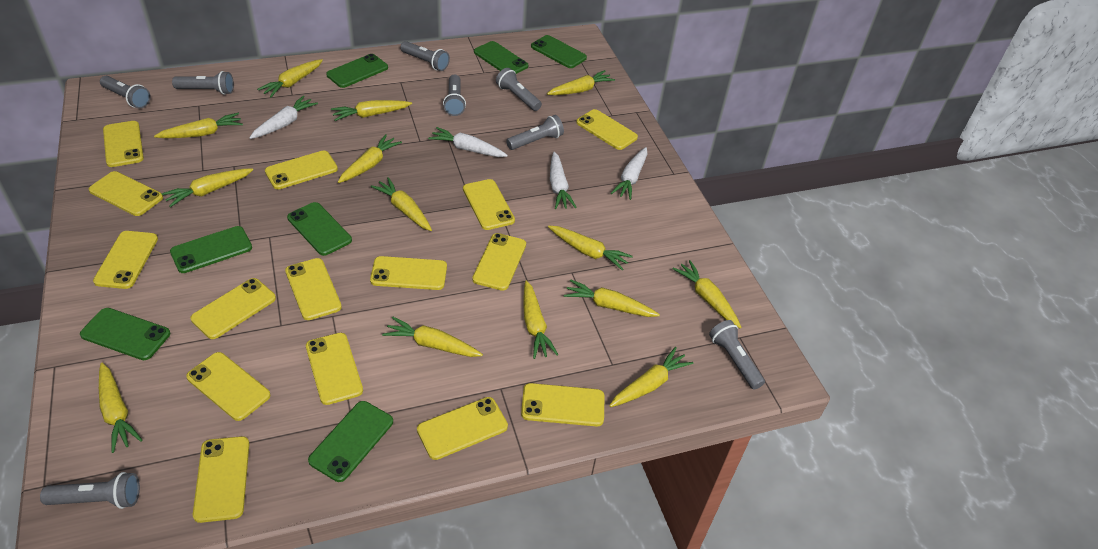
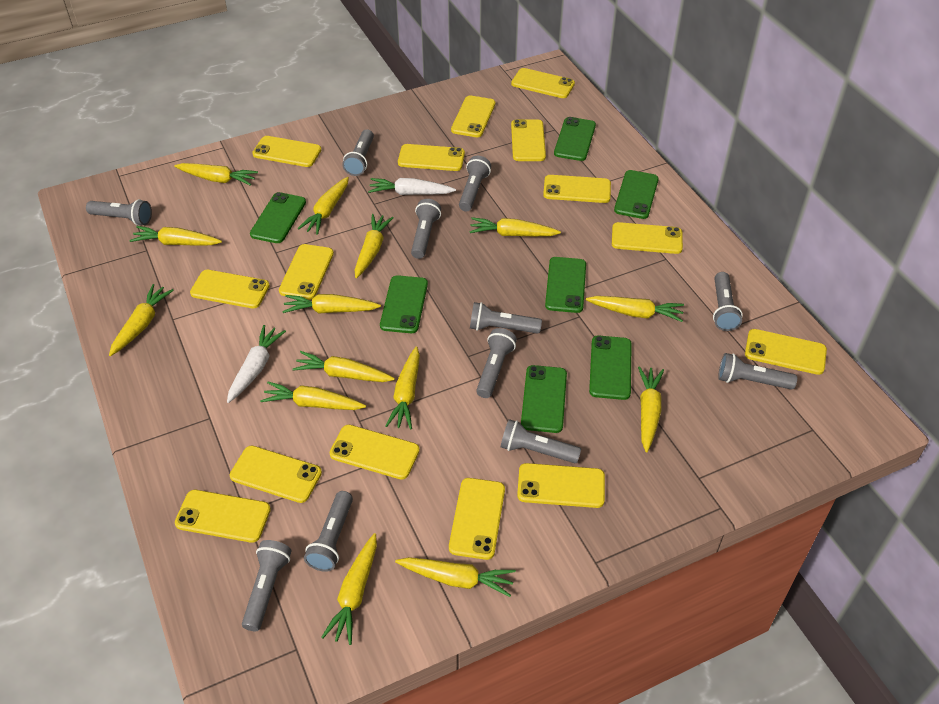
grey flashlight: [40,472,140,509] [100,76,151,109] [172,71,234,95] [400,41,450,71] [443,74,466,116] [496,68,542,111] [506,115,564,150] [709,320,765,390] = 8 -> [86,199,152,226] [242,540,291,631] [304,491,353,572] [342,129,374,176] [411,199,441,259] [459,156,491,211] [470,302,542,334] [476,328,517,398] [501,419,581,463] [713,272,743,331] [718,353,797,390] = 11
white carrot: [249,96,318,139] [428,127,508,157] [550,152,577,209] [611,147,647,200] = 4 -> [227,325,286,403] [368,178,456,195] = 2

